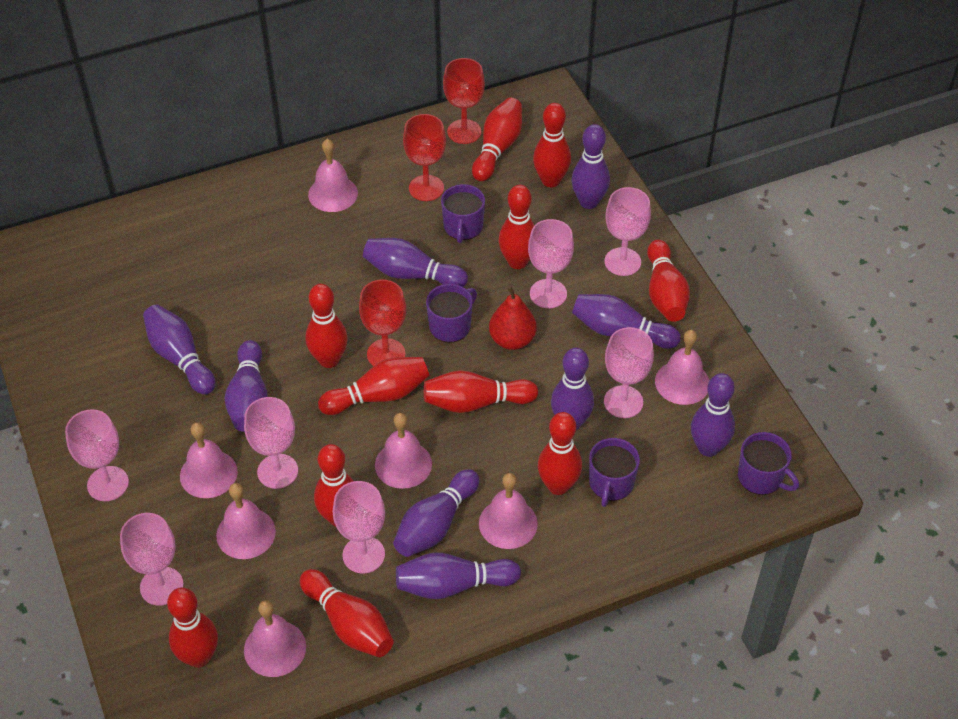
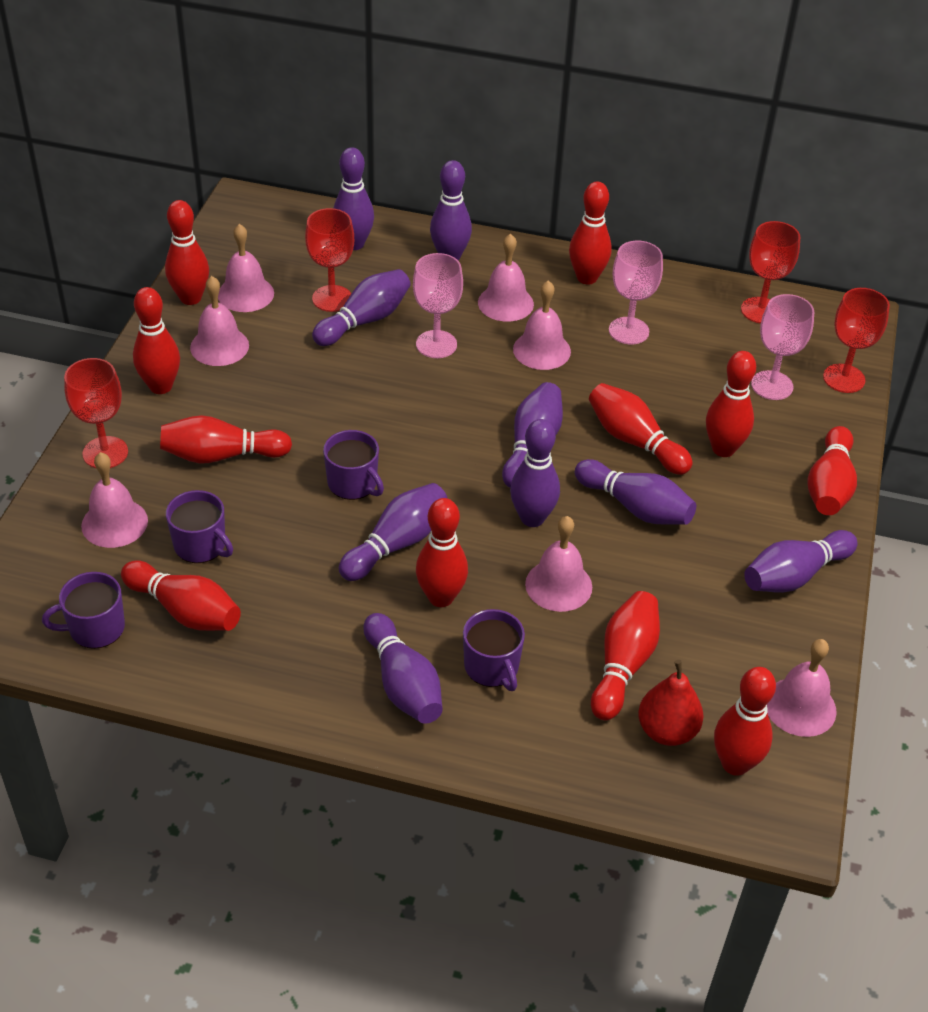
pink goblet: [65,409,129,501] [120,513,184,606] [244,397,298,489] [333,481,385,574] [528,219,574,308] [604,187,651,276] [604,327,654,418] = 7 -> [413,253,463,358] [609,241,663,344] [751,294,814,400] = 3
red goblet: [359,279,406,366] [403,114,446,201] [443,58,485,144] = 3 -> [64,358,128,468] [305,208,354,312] [741,221,800,323] [823,288,890,393] = 4

